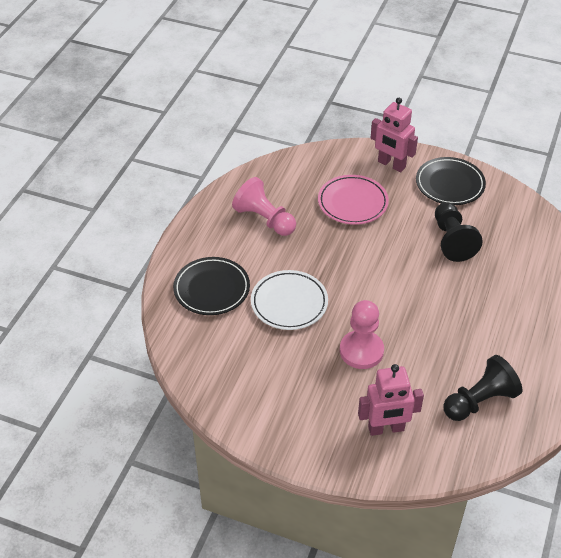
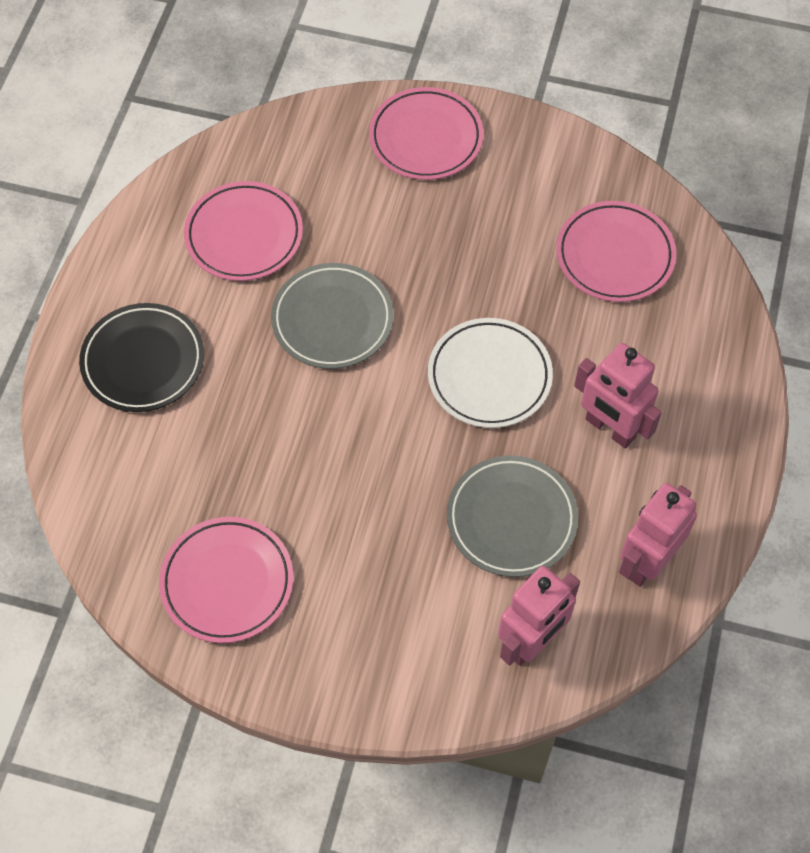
black pawn: [435,202,483,262] [443,355,523,421] = 2 -> none = 0
black plate: [173,257,250,315] [416,157,486,205] = 2 -> [79,303,204,412] = 1
grey plate: none = 0 -> [271,263,394,369] [447,456,578,577] = 2
pink pawn: [232,177,296,236] [340,300,384,369] = 2 -> none = 0
pink plate: [318,175,389,225] = 1 -> [159,517,293,643] [184,181,303,281] [369,87,483,180] [556,201,676,302] = 4
pink robot: [358,364,424,436] [371,97,418,172] = 2 -> [498,566,580,666] [574,343,662,448] [619,483,697,587] = 3

